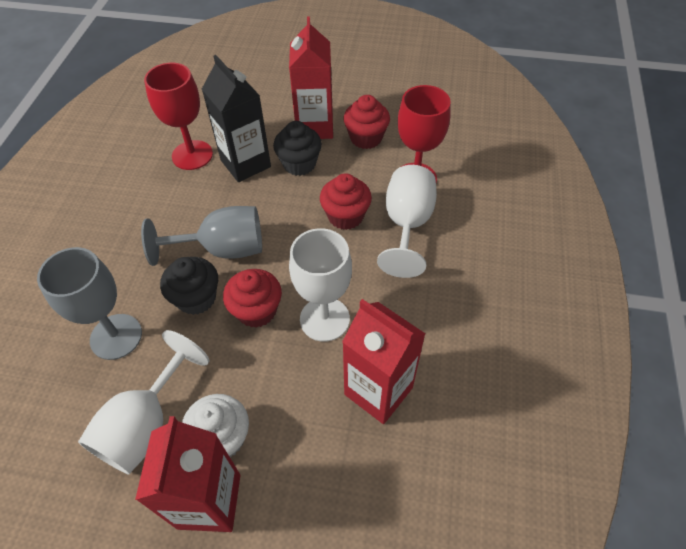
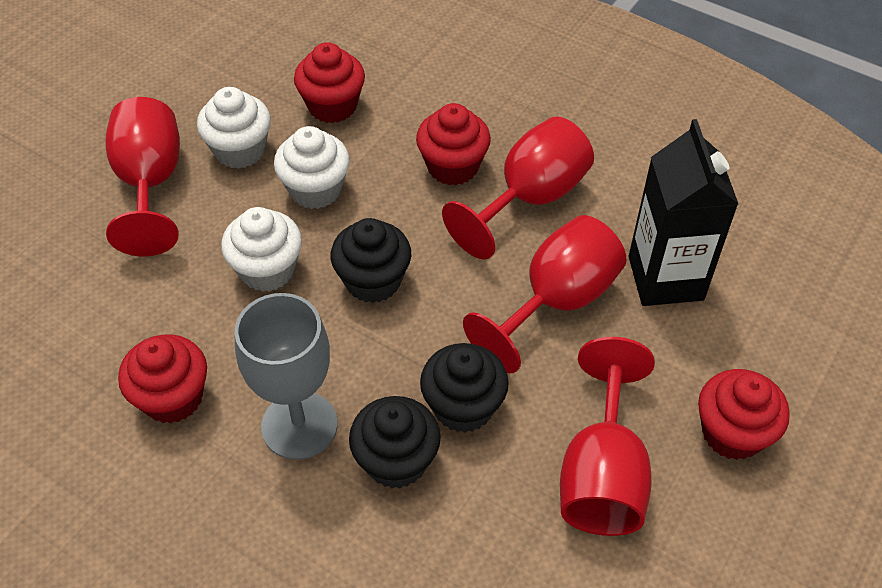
black cupcake: [160,257,218,315] [273,121,322,176] = 2 -> [331,218,411,303] [349,396,441,488] [420,343,509,433] = 3
grey goblet: [37,247,142,360] [141,206,262,266] = 2 -> [234,293,338,460] = 1
red carton: [135,416,241,532] [289,16,333,139] [342,299,425,424] = 3 -> none = 0
red cupcake: [223,269,282,328] [320,173,372,230] [344,95,390,149] = 3 -> [118,334,207,424] [294,42,365,123] [416,103,491,185] [698,369,790,460] = 4
red goblet: [144,63,213,170] [398,85,451,183] = 2 -> [106,97,180,256] [442,117,594,260] [463,215,626,373] [560,337,655,536] = 4
white cupcake: [182,394,249,458] = 1 -> [197,87,271,169] [221,207,302,292] [274,126,350,209] = 3
white goblet: [78,330,209,475] [289,228,352,342] [377,165,437,278] = 3 -> none = 0

